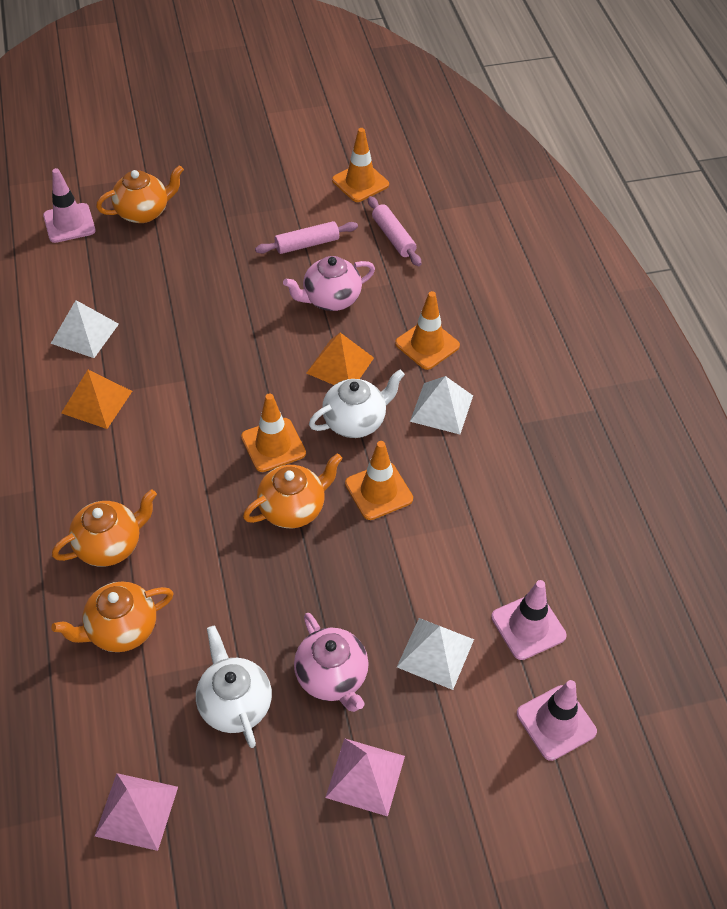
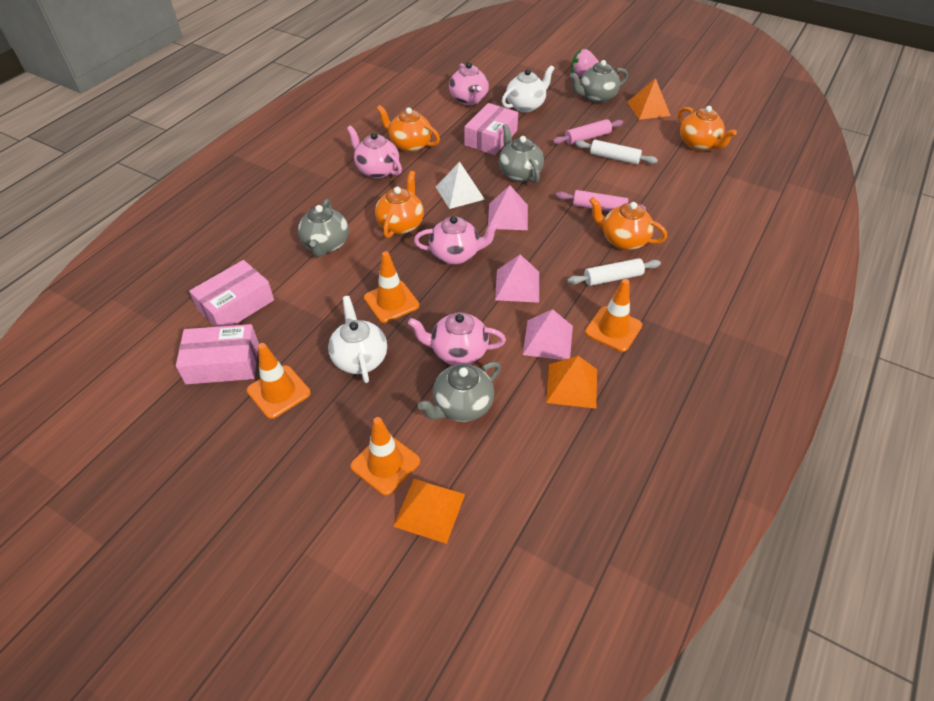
grey teapot: none = 0 -> [298,199,349,257] [417,362,501,422] [499,124,544,183] [570,60,628,103] = 4
orange pyramid: [62,370,132,429] [306,333,374,385] = 2 -> [393,479,465,544] [546,356,597,409] [627,78,671,120] = 3
pink box: none = 0 -> [176,324,259,384] [189,260,274,327] [464,103,518,155] = 3
pink pyramid: [95,773,178,851] [325,738,405,817] = 2 -> [488,185,528,230] [495,254,539,303] [523,309,573,360] = 3
pink strawberry: none = 0 -> [571,49,600,77] = 1
pink teapot: [283,256,375,311] [294,613,369,712] = 2 -> [347,126,402,178] [408,312,506,365] [414,216,500,265] [449,62,489,105] = 4
pink traffic cone: [43,168,96,243] [491,580,567,660] [517,680,597,761] = 3 -> none = 0
white pyramid: [51,300,119,358] [397,618,474,690] [410,376,473,434] = 3 -> [436,162,485,209] = 1
white rolling pin: none = 0 -> [567,258,661,286] [575,140,658,165] = 2

